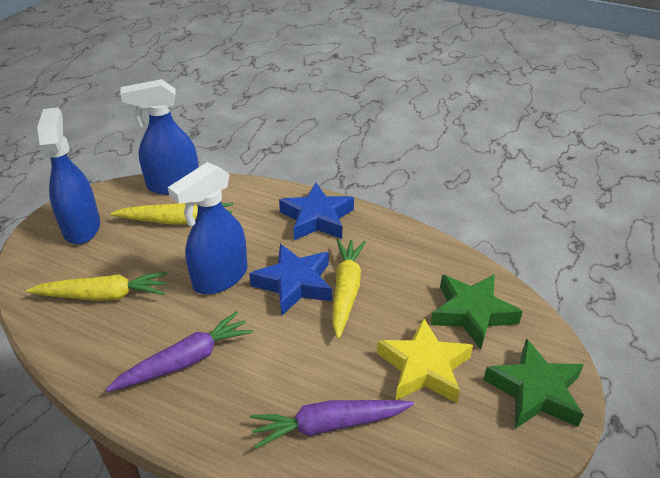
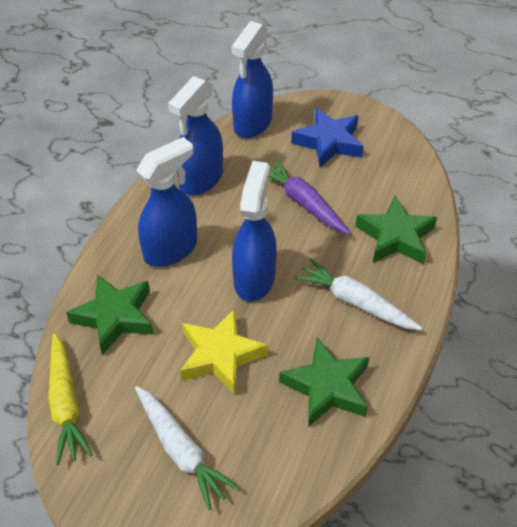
blue spray bottle: [37,107,100,244] [120,79,199,195] [168,162,247,294] = 3 -> [136,137,197,267] [168,76,223,196] [231,21,273,138] [232,161,277,302] = 4
blue star: [249,244,332,316] [279,183,354,240] = 2 -> [291,108,363,168] = 1
green star: [431,274,523,350] [483,338,584,429] = 2 -> [66,275,154,355] [279,337,369,427] [355,196,437,264] = 3
purple carrot: [106,311,253,392] [250,400,414,449] = 2 -> [269,159,351,235] = 1
white carrot: none = 0 -> [135,386,239,510] [295,258,422,330] = 2
yellow carrot: [26,272,167,301] [111,203,233,225] [332,239,366,339] = 3 -> [48,333,93,465] = 1

